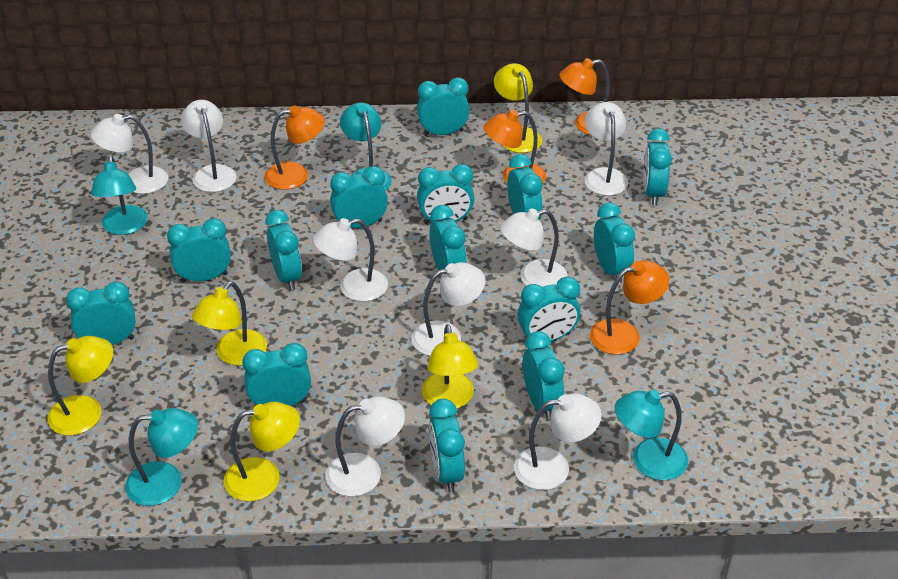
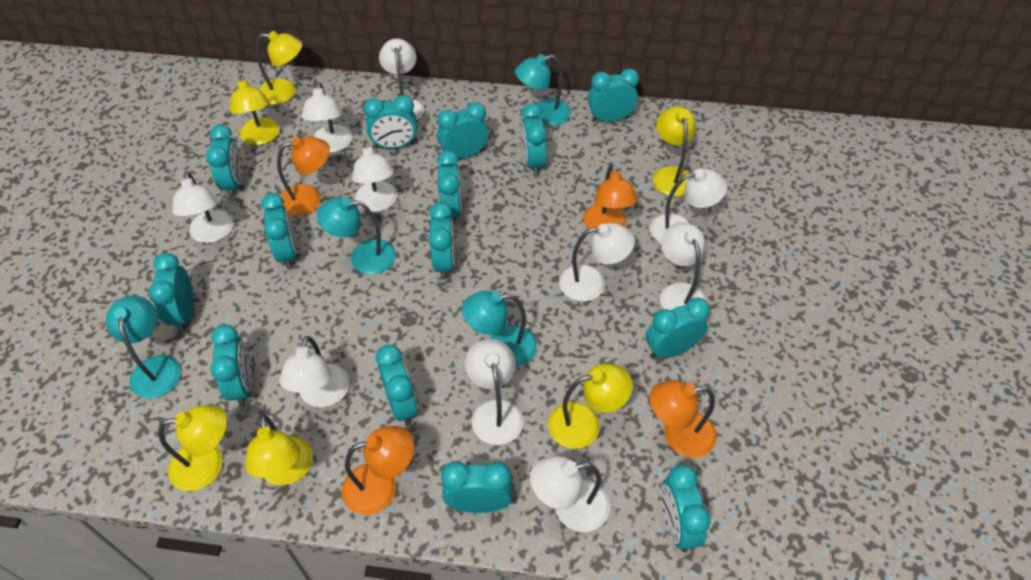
white lamp: [91,114,168,194] [181,100,237,192] [313,218,388,301] [325,396,405,497] [411,262,485,356] [501,209,568,287] [514,393,602,490] [585,102,628,196] = 8 -> [172,171,233,243] [279,336,350,407] [302,82,353,152] [352,141,397,212] [379,38,424,120] [465,339,524,445] [530,456,610,532] [559,223,635,302] [650,169,727,244] [660,222,707,310] = 10
yellow lamp: [47,336,113,435] [192,281,267,366] [224,402,300,501] [422,324,478,409] [494,63,542,153] = 5 -> [158,405,227,491] [230,75,280,145] [245,415,313,485] [256,31,302,104] [548,364,633,449] [653,107,696,197] = 6

